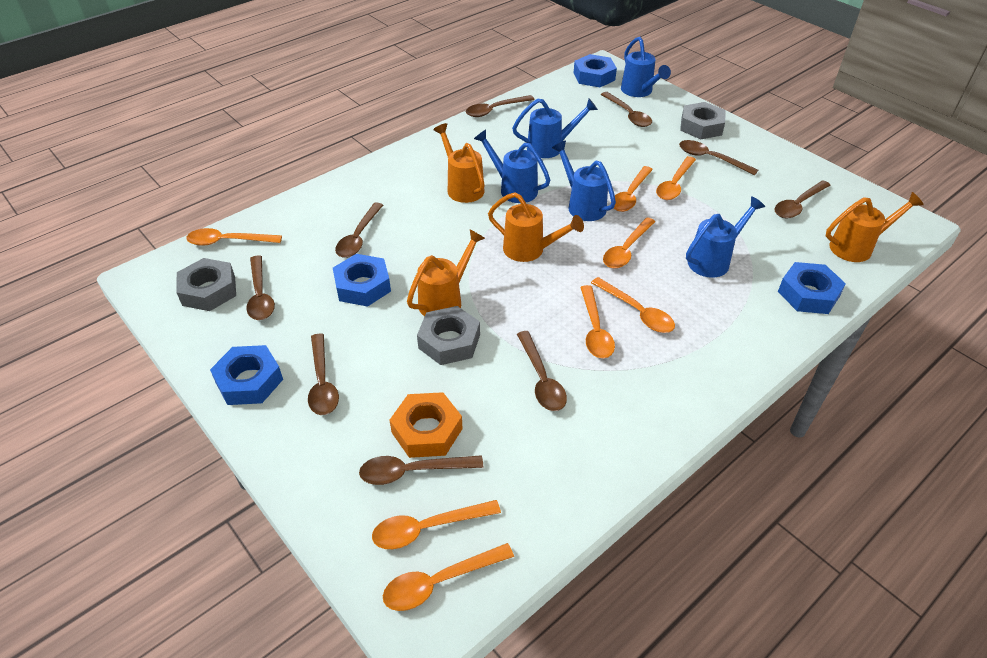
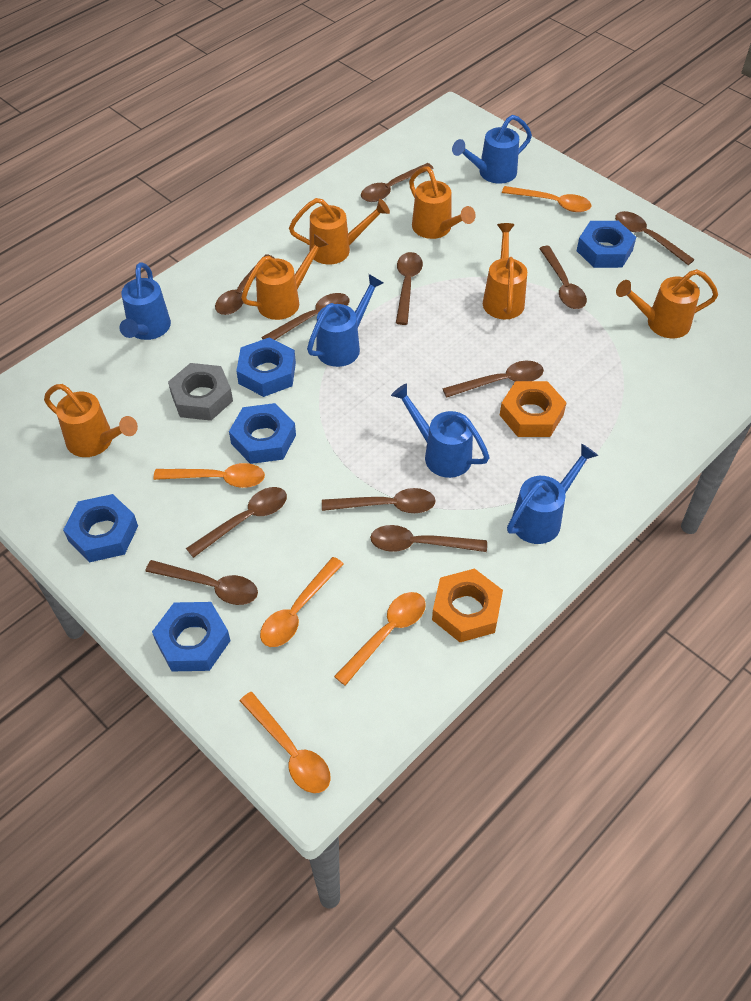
blue nut: [210,345,283,405] [333,254,391,307] [574,54,617,87] [778,262,846,314] = 4 -> [63,494,138,562] [152,602,230,671] [229,403,296,464] [236,337,296,397] [577,221,636,268] = 5
brown spoon: [246,255,275,320] [308,333,339,415] [335,202,383,258] [359,455,483,485] [466,95,535,117] [517,331,567,411] [601,92,652,127] [679,140,758,175] [774,180,831,218] = 9 -> [145,560,258,605] [186,487,287,558] [215,254,275,315] [261,293,349,340] [322,488,436,513] [361,163,434,202] [370,525,487,552] [396,252,423,325] [442,361,544,398] [539,246,587,309] [615,211,695,265] = 11
grey nut: [176,258,236,311] [417,306,480,365] [680,102,725,139] = 3 -> [168,363,233,421] = 1
orange nut: [390,392,463,458] = 1 -> [432,569,503,642] [500,381,567,437] = 2
orange spoon: [186,228,282,246] [372,500,501,549] [383,543,514,611] [580,285,615,358] [591,277,675,333] [603,217,655,268] [614,166,653,212] [656,156,696,200] = 8 -> [153,463,265,488] [240,692,331,793] [260,557,344,647] [334,592,426,686] [502,186,591,212] = 5
orange watering can: [407,230,485,316] [433,123,485,203] [488,192,584,262] [826,192,924,262] = 4 -> [44,384,138,457] [241,234,329,320] [289,198,390,264] [409,167,476,239] [483,223,527,319] [616,269,718,338] = 6

